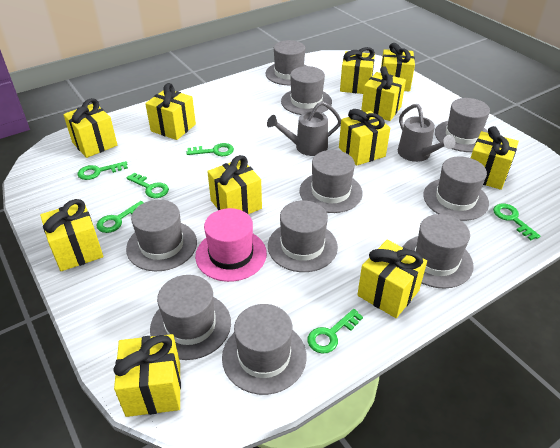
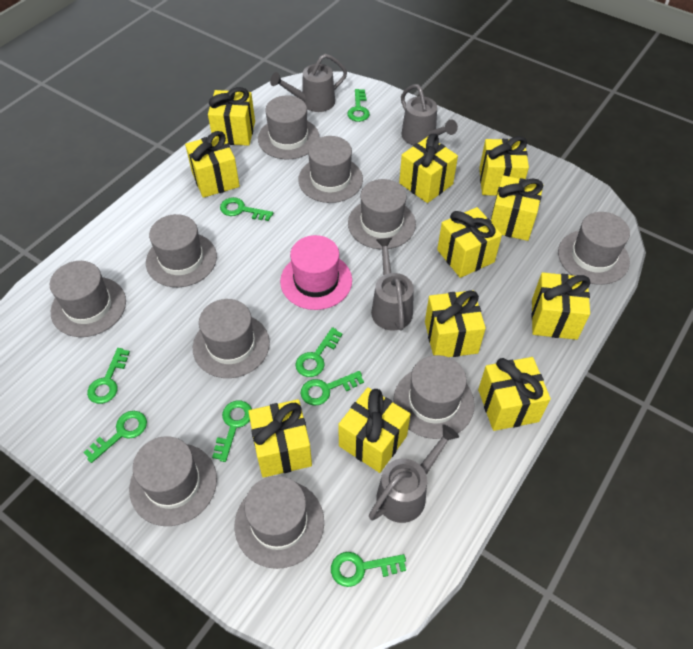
green key: [78,161,128,180] [96,201,144,233] [126,173,169,198] [186,143,234,156] [307,309,363,354] [493,203,540,240] = 6 -> [83,411,147,463] [87,348,130,404] [212,400,252,462] [220,197,273,221] [295,327,343,377] [300,371,364,406] [331,552,406,587] [348,89,370,122] = 8
grey watering can: [267,101,341,156] [398,104,455,162] = 2 -> [270,54,347,112] [369,424,459,523] [371,238,414,331] [401,84,458,145] = 4

